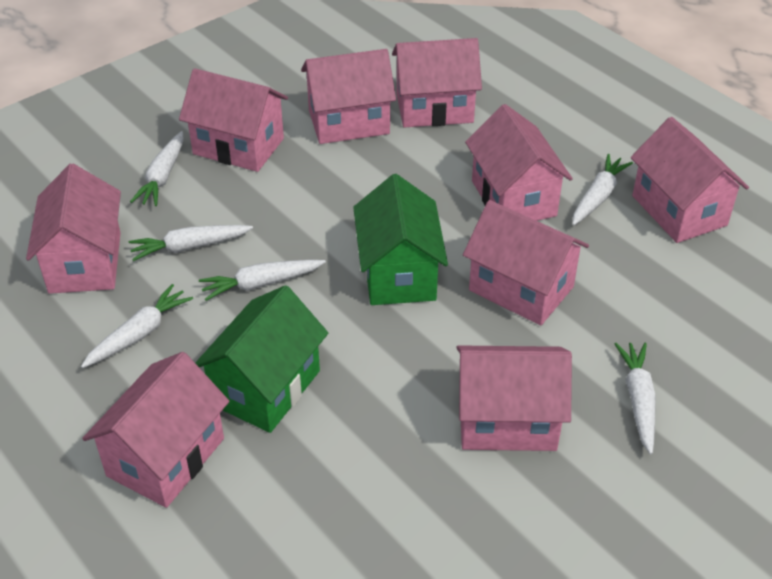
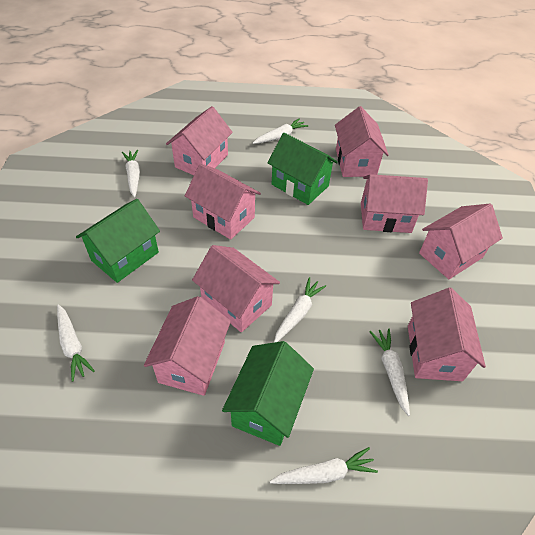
green house: [195,285,328,433] [353,174,448,305] = 2 -> [76,199,160,283] [222,341,314,446] [268,133,338,205] = 3
pink house: [26,164,121,294] [82,352,229,508] [179,68,288,172] [301,49,396,144] [392,38,482,127] [456,345,572,451] [463,200,589,325] [465,104,573,221] [631,117,749,243] = 9 -> [144,296,231,396] [166,106,233,175] [185,163,261,240] [192,245,280,332] [335,106,389,177] [361,174,428,233] [408,288,486,381] [419,203,503,279] = 8

